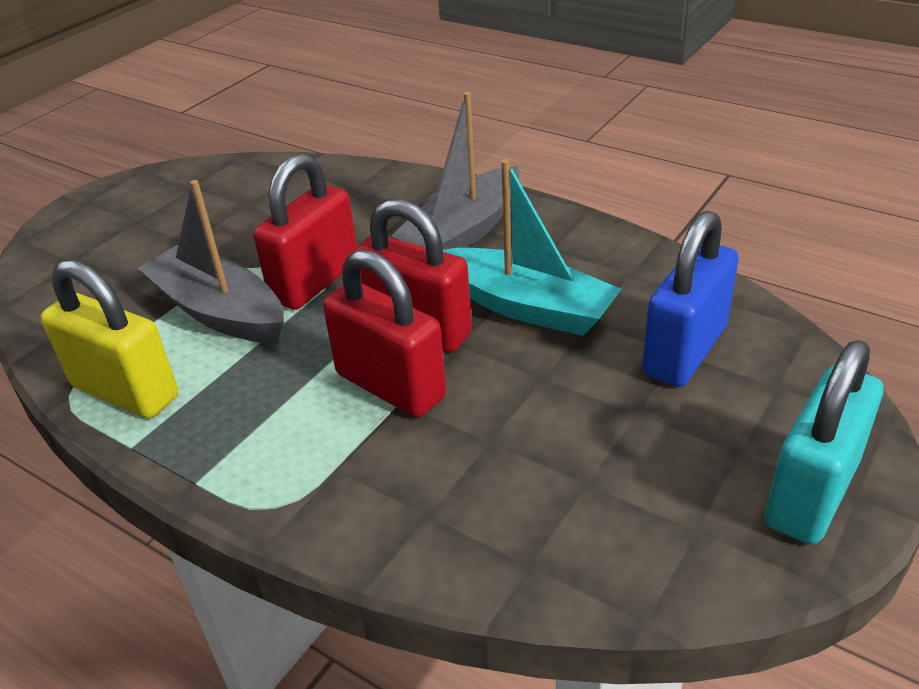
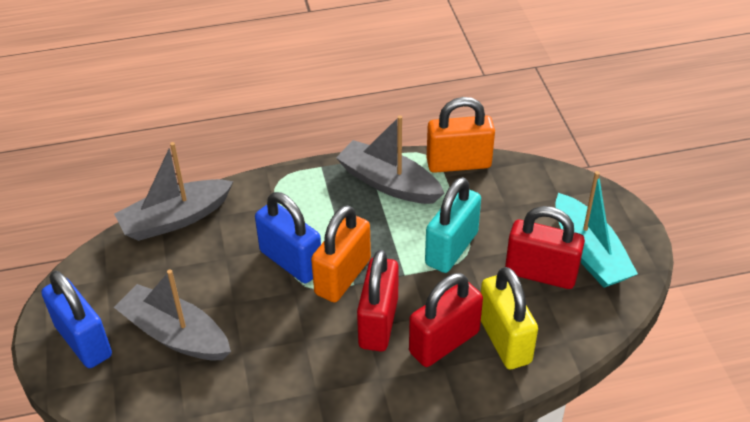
blue padlock: [642,211,739,387] = 1 -> [41,271,112,368] [255,192,321,284] = 2
grey boat: [138,180,284,343] [391,92,520,250] = 2 -> [114,142,234,241] [114,270,231,360] [336,115,444,204] = 3
orange padlock: none = 0 -> [311,205,371,302] [427,97,495,173] = 2

